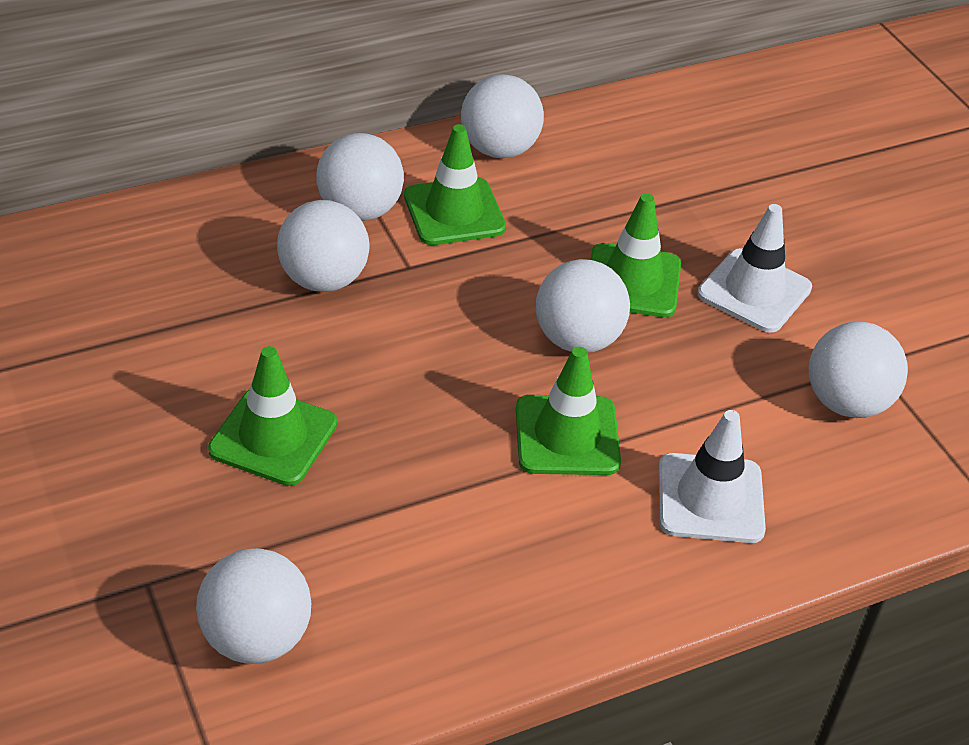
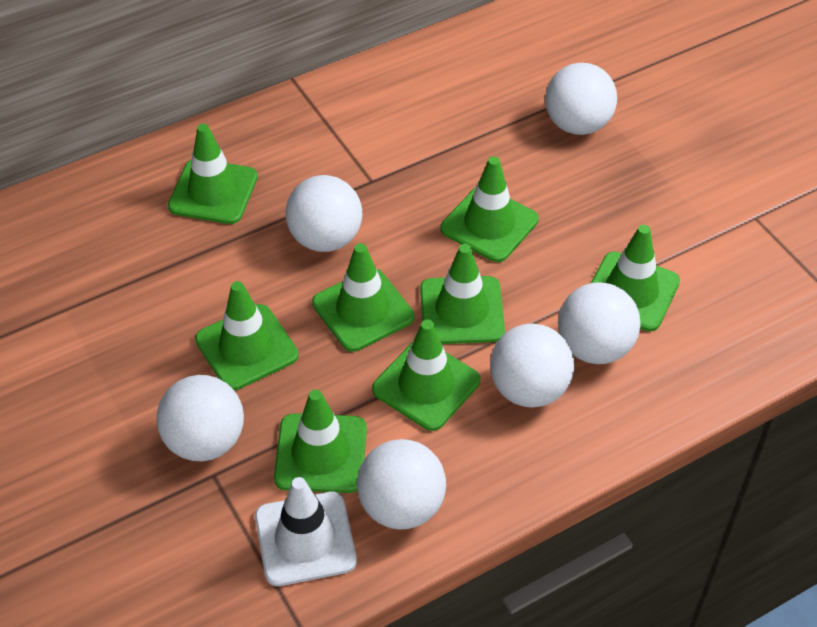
green traffic cone: [208,346,337,486] [404,124,506,245] [516,347,621,475] [590,193,681,318] = 4 -> [168,124,258,224] [195,281,299,391] [274,389,367,493] [312,243,414,352] [372,320,480,431] [420,244,505,344] [441,157,539,262] [591,225,680,332] = 8
white traffic cone: [659,410,766,543] [697,204,812,333] = 2 -> [255,477,357,586] = 1

